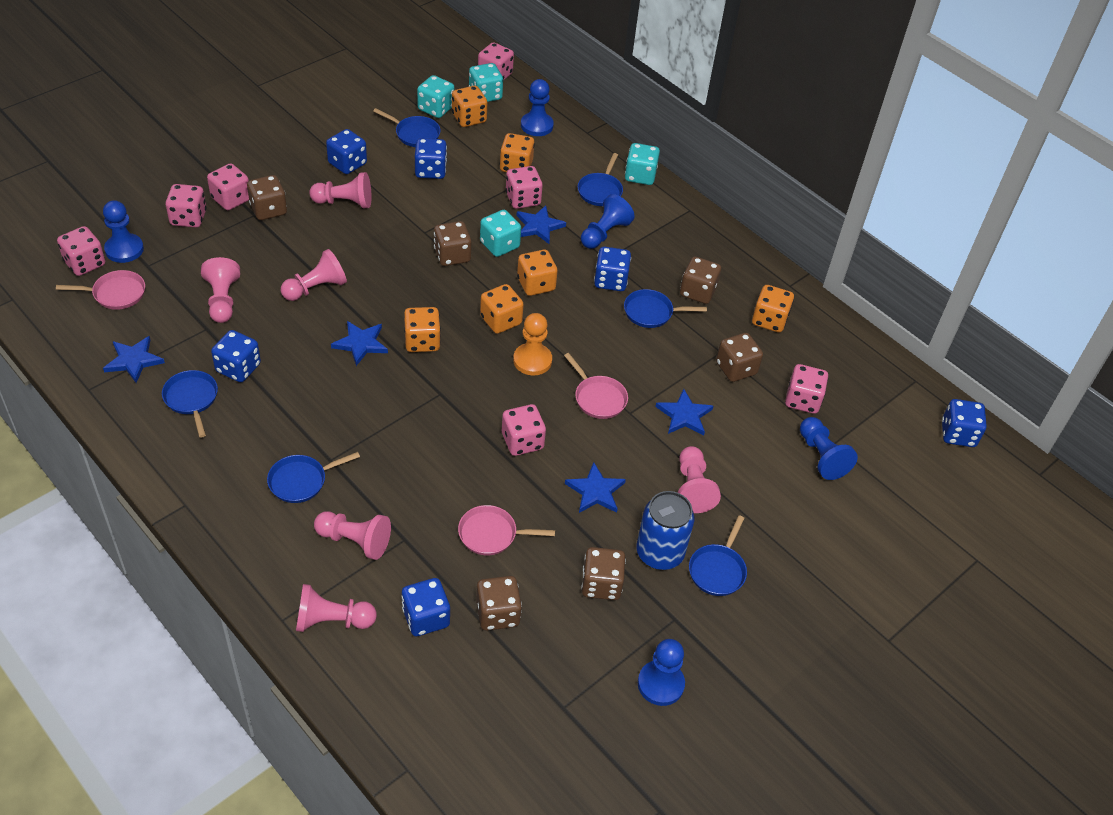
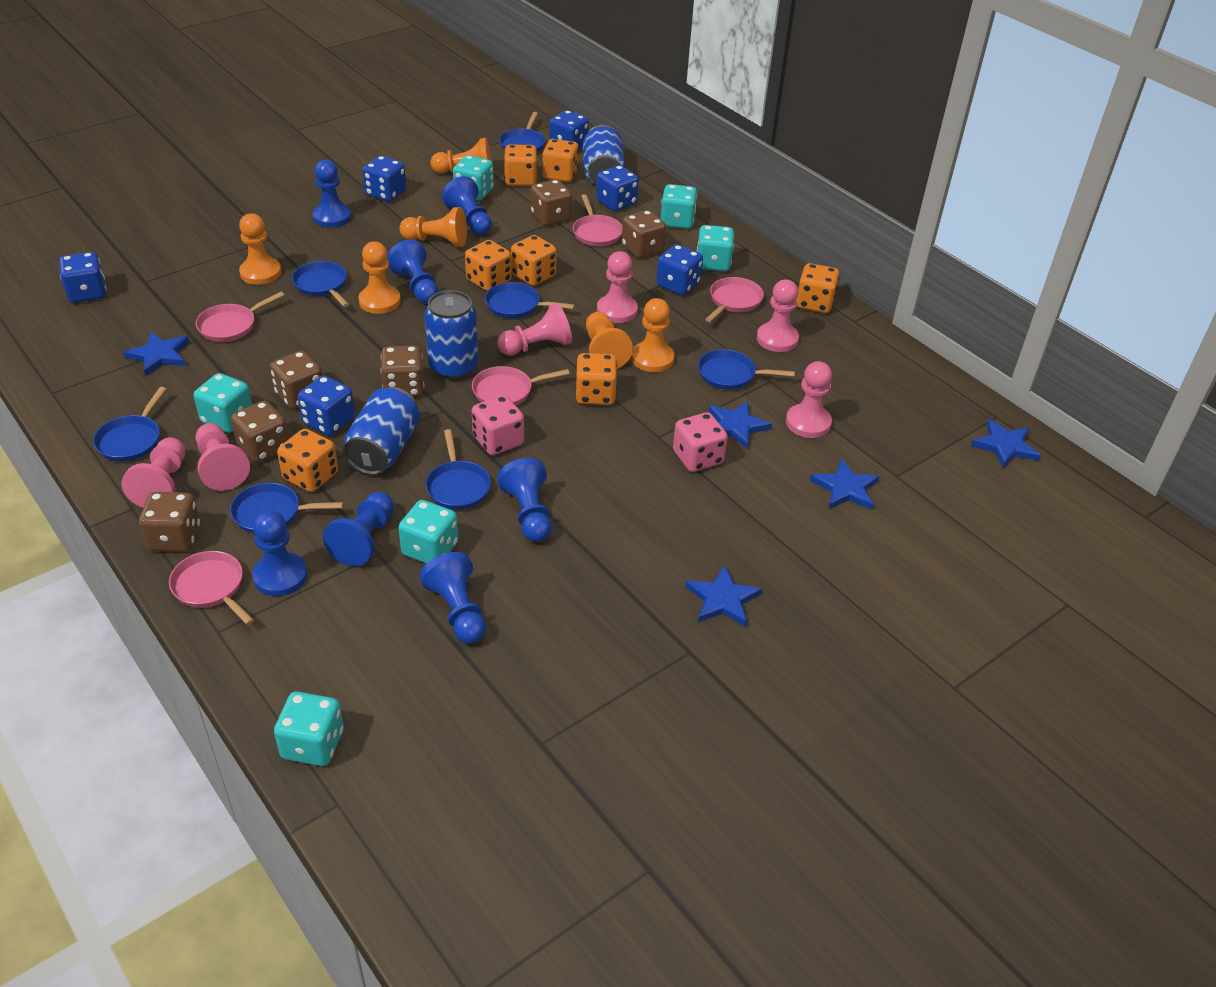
blue can: [636,491,694,570] = 1 -> [343,387,420,475] [424,290,478,380] [583,125,625,185] = 3
blue pan: [162,370,218,438] [267,452,360,503] [373,108,441,147] [578,153,623,206] [624,289,707,328] [689,516,747,596] = 6 -> [93,387,166,462] [230,483,344,533] [292,261,349,307] [425,429,491,510] [485,282,575,318] [499,112,545,152] [698,349,795,390] = 7
blue pawn: [103,200,144,263] [521,79,554,136] [581,194,635,249] [638,639,685,706] [800,417,858,480] = 5 -> [252,510,307,596] [313,160,351,228] [323,492,394,566] [387,239,439,304] [419,552,486,644] [442,176,492,235] [497,458,552,542] = 7
orange dice: [404,307,441,352] [452,86,487,127] [480,284,524,334] [500,133,535,172] [517,250,558,296] [752,285,794,333] = 6 -> [277,429,338,492] [465,240,512,291] [504,144,537,186] [511,235,557,286] [542,139,579,182] [576,353,617,405] [796,263,839,313] = 7
orange pawn: [513,313,552,375] = 1 -> [239,213,281,285] [358,242,401,314] [399,207,467,247] [431,138,491,174] [586,312,633,369] [632,298,675,372] = 6
pink dice: [57,226,105,276] [165,184,206,228] [207,163,249,210] [478,42,514,81] [502,404,546,456] [506,166,543,209] [785,364,828,414] = 7 -> [472,395,524,455] [673,412,728,472] = 2
pink pan: [56,270,145,310] [458,505,555,555] [564,353,628,419] = 3 -> [169,551,254,625] [196,292,284,342] [472,366,570,405] [573,194,622,246] [705,277,764,322] = 5
turquoise dice: [417,75,454,118] [469,63,503,102] [480,210,521,257] [625,143,660,185] = 4 -> [194,373,252,433] [274,691,344,766] [398,500,458,564] [453,155,494,200] [660,184,697,229] [697,225,734,271] = 6

